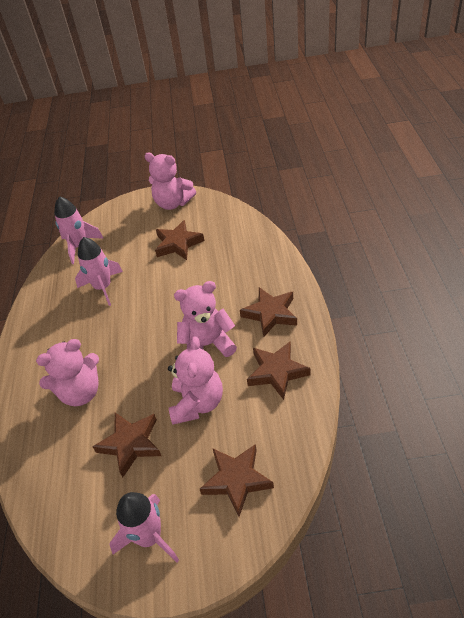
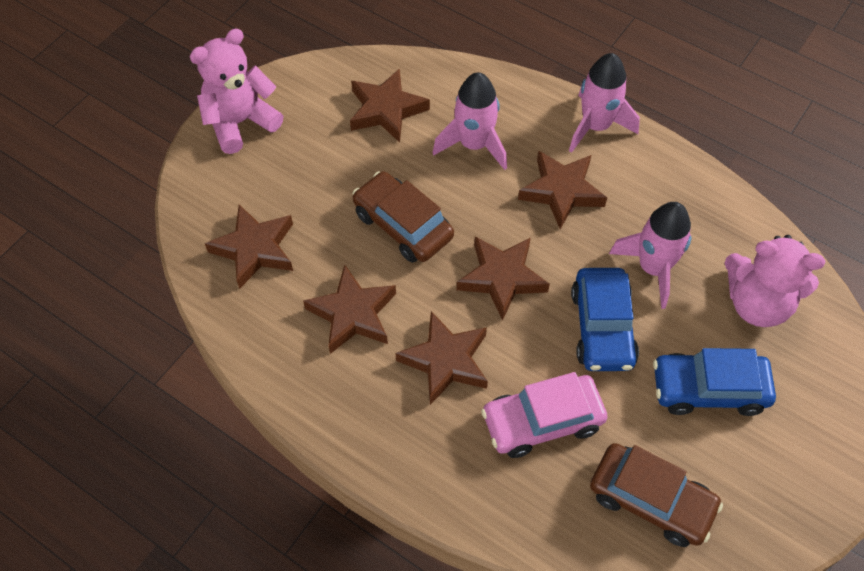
blue car: none = 0 -> [571,268,639,371] [653,348,776,416] = 2
brown car: none = 0 -> [352,171,454,263] [590,443,723,547] = 2
brown star: [93,413,161,477] [155,220,204,260] [200,444,274,517] [240,287,297,337] [247,341,311,400] = 5 -> [205,205,293,289] [303,265,396,354] [350,68,430,143] [395,311,488,405] [457,236,550,321] [518,150,607,229] = 6
pink car: none = 0 -> [481,372,608,458] = 1
pink teddy bear: [36,339,99,407] [145,152,196,210] [168,337,223,425] [174,281,237,357] = 4 -> [190,29,284,154] [725,235,825,327] = 2

